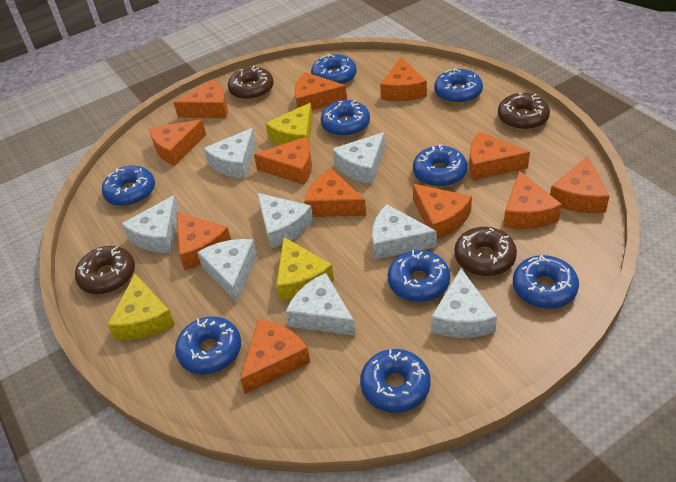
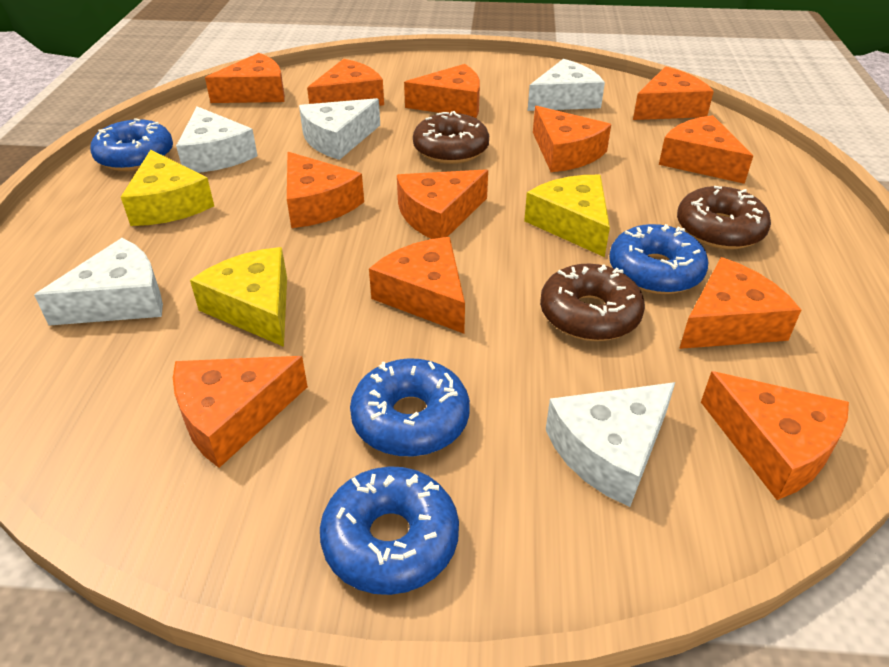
blue donut: [102,166,155,206] [175,316,241,374] [311,54,357,85] [321,100,370,137] [360,349,431,413] [387,250,450,302] [413,144,467,187] [434,68,483,104] [513,255,579,309] = 9 -> [90,118,173,171] [320,466,459,595] [350,358,470,457] [609,224,709,294] = 4
brown donut: [75,246,135,294] [228,66,274,100] [454,227,517,276] [498,93,550,130] = 4 -> [413,111,489,164] [540,264,645,341] [677,186,771,249] = 3
white cheese: [122,195,179,253] [197,239,257,302] [204,128,256,178] [257,193,313,249] [286,273,356,336] [333,132,385,184] [372,204,437,260] [431,269,497,338] = 8 -> [34,238,163,326] [176,107,258,173] [299,98,380,160] [528,59,605,111] [546,382,675,507] = 5

